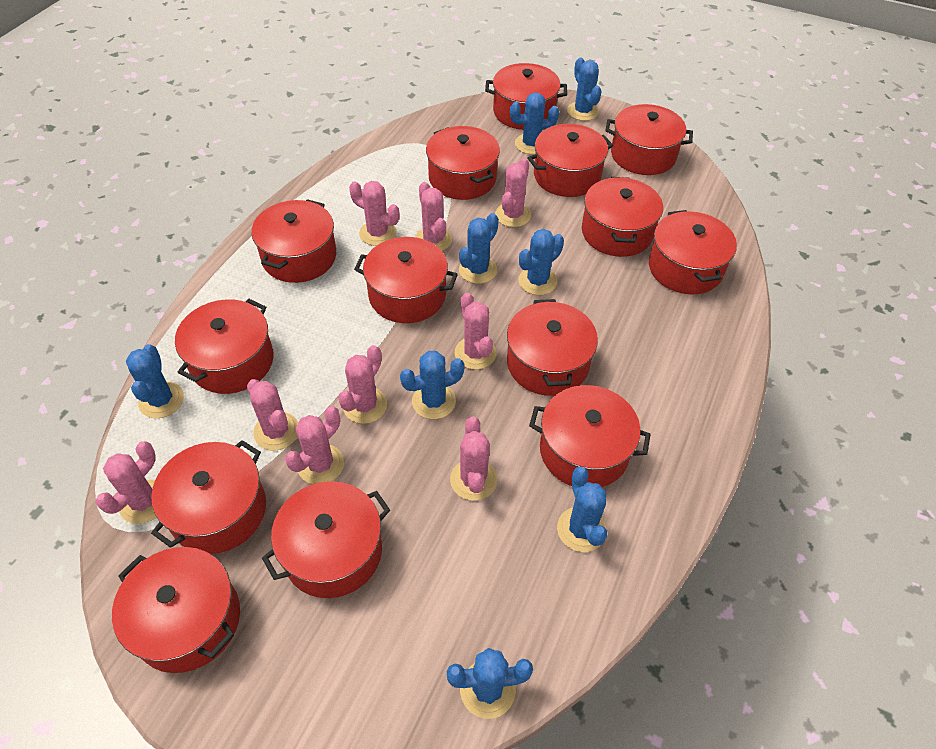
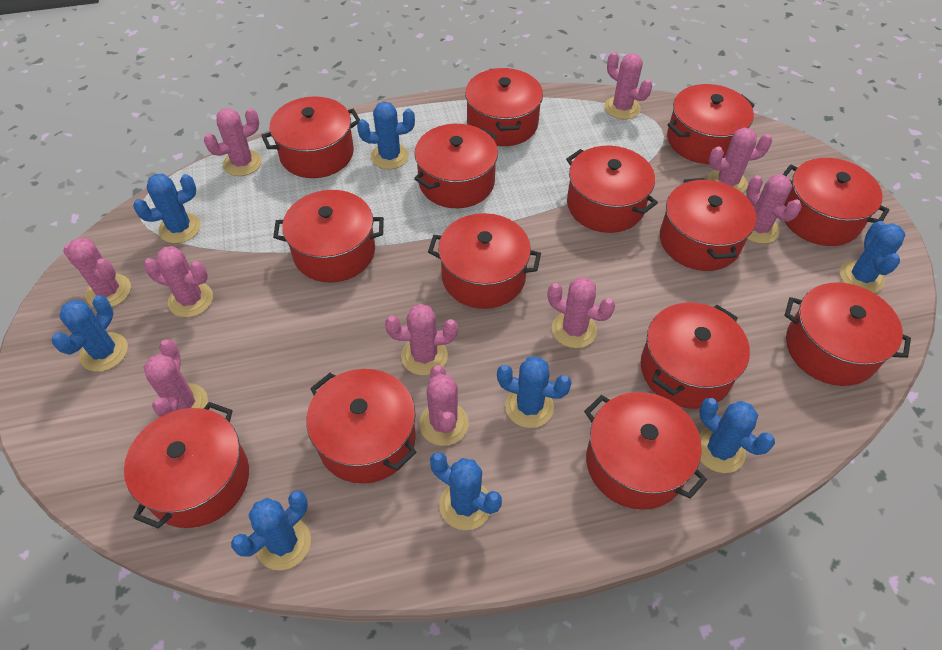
pink cactus: [96,441,157,524] [247,379,298,450] [285,406,344,484] [338,345,387,424] [349,181,399,246] [415,182,452,251] [450,416,497,501] [455,293,496,370] [495,158,531,227] = 9 -> [63,237,131,307] [143,339,208,417] [144,246,213,317] [204,108,262,176] [385,304,458,376] [419,365,469,446] [548,277,615,348] [604,52,652,120] [708,127,772,193] [746,174,802,244] = 10

